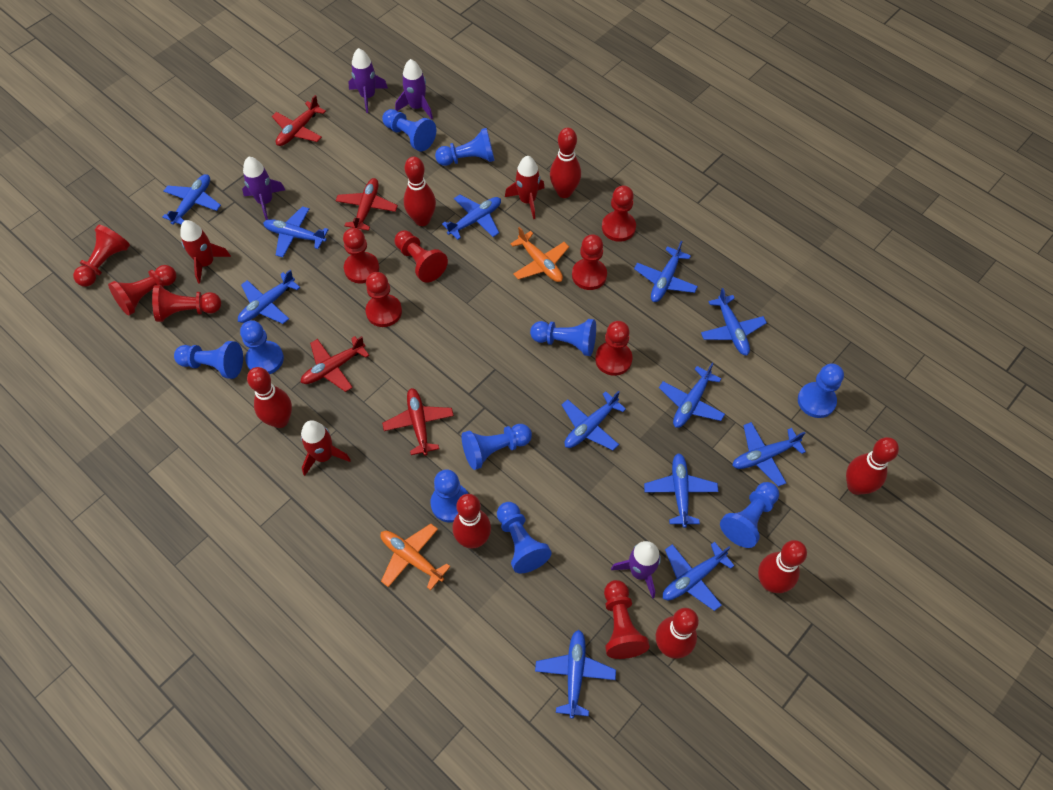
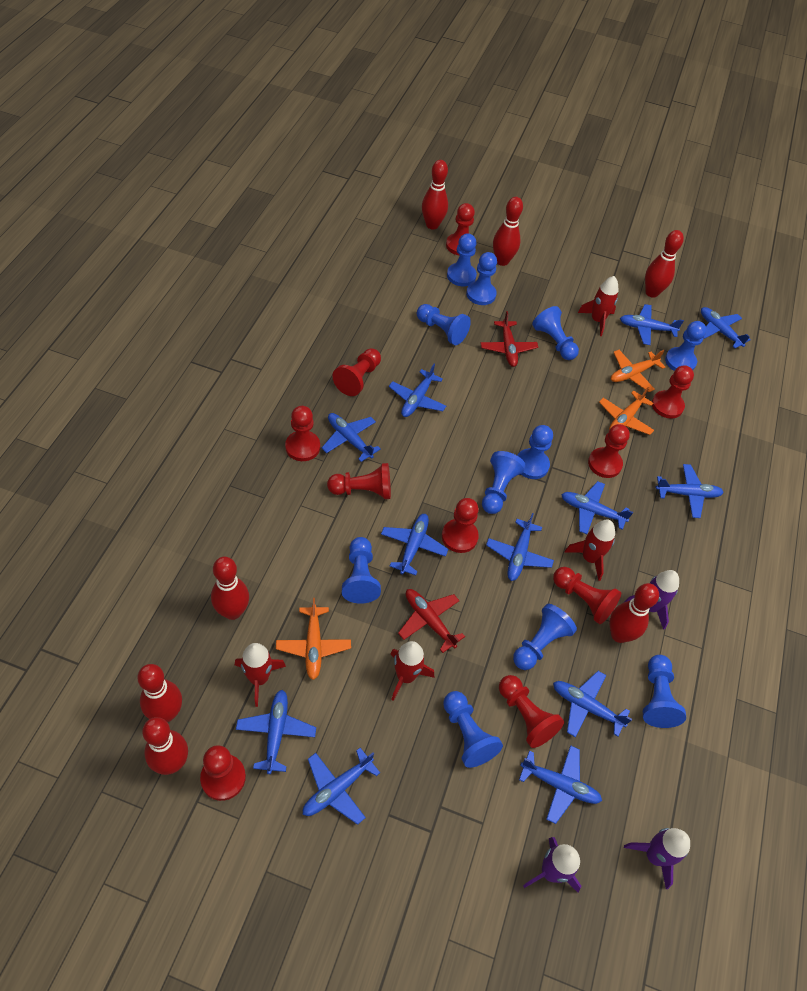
blue pawn: [174,341,243,379] [240,320,284,374] [382,109,436,151] [430,470,468,522] [435,128,495,166] [462,424,532,470] [497,502,552,573] [530,319,596,356] [720,482,779,548] [798,364,844,418] = 10 -> [342,537,381,604] [417,304,471,345] [443,691,503,768] [447,233,477,286] [466,252,497,305] [482,451,526,514] [513,604,577,670] [517,425,553,479] [532,306,579,360] [643,655,686,728] [665,321,707,371] = 11
orange plane: [381,524,451,590] [510,227,569,282] = 2 -> [276,598,351,680] [599,387,654,435] [611,350,665,392] = 3
purple rocket: [242,156,285,220] [348,48,388,113] [395,59,433,119] [611,541,661,599] = 4 -> [523,837,582,892] [623,570,679,630] [624,828,690,889] = 3
red plane: [272,95,326,146] [301,336,369,392] [335,178,398,231] [382,388,454,456] = 4 -> [398,589,465,653] [480,311,538,367] = 2
red rocket: [180,220,231,283] [301,420,351,476] [505,156,545,219] = 3 -> [235,643,286,707] [390,641,434,701] [564,520,615,581] [578,276,619,336] = 4

